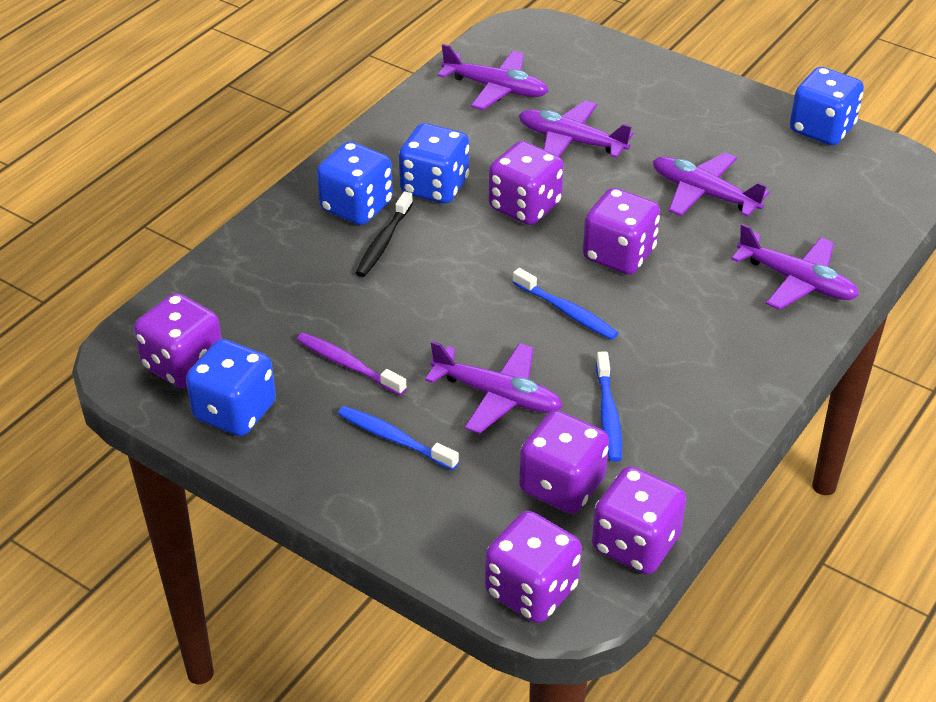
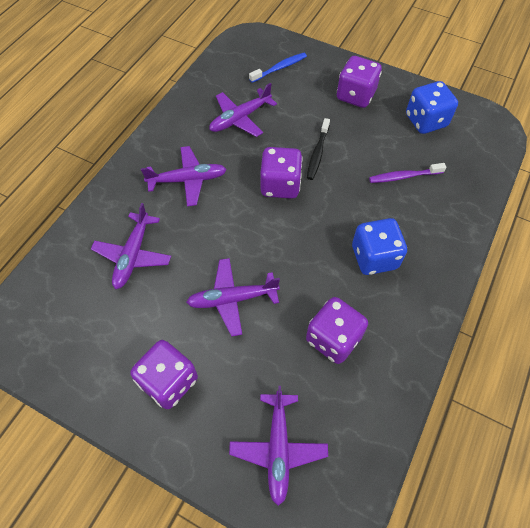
blue dice: [186,339,276,436] [317,141,393,225] [399,123,469,204] [790,67,864,145] = 4 -> [352,218,407,275] [406,81,458,134] = 2
blue toothbrush: [338,406,459,470] [513,268,618,340] [596,351,622,462] = 3 -> [249,53,307,83] = 1
purple dice: [134,293,222,388] [485,511,582,623] [489,141,564,225] [519,410,609,514] [583,188,660,275] [592,466,686,574] = 6 -> [130,340,198,409] [260,147,303,199] [306,297,368,364] [337,56,382,108] = 4

